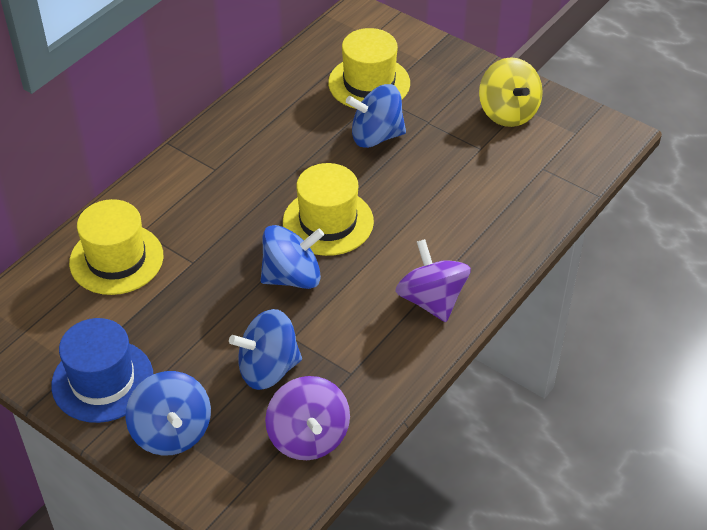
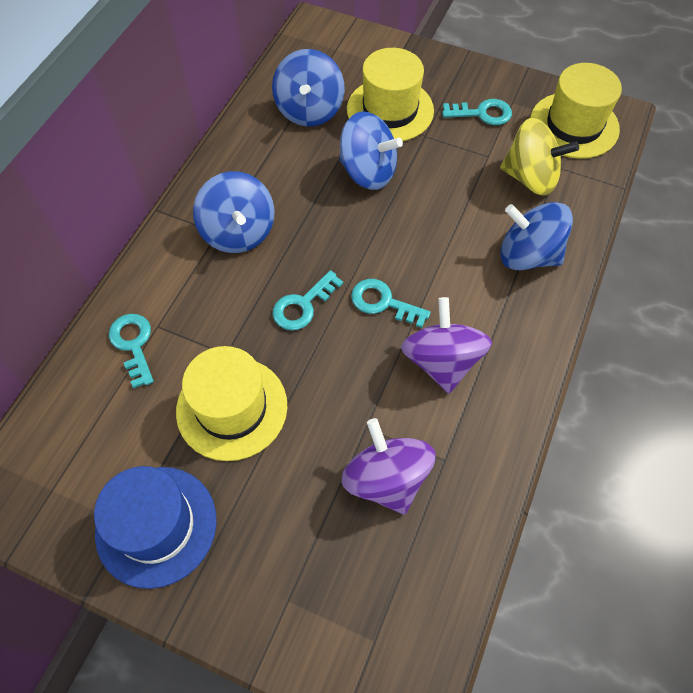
turquoise key: none = 0 -> [109,314,154,388] [273,270,343,330] [351,279,431,328] [442,99,512,125] = 4

